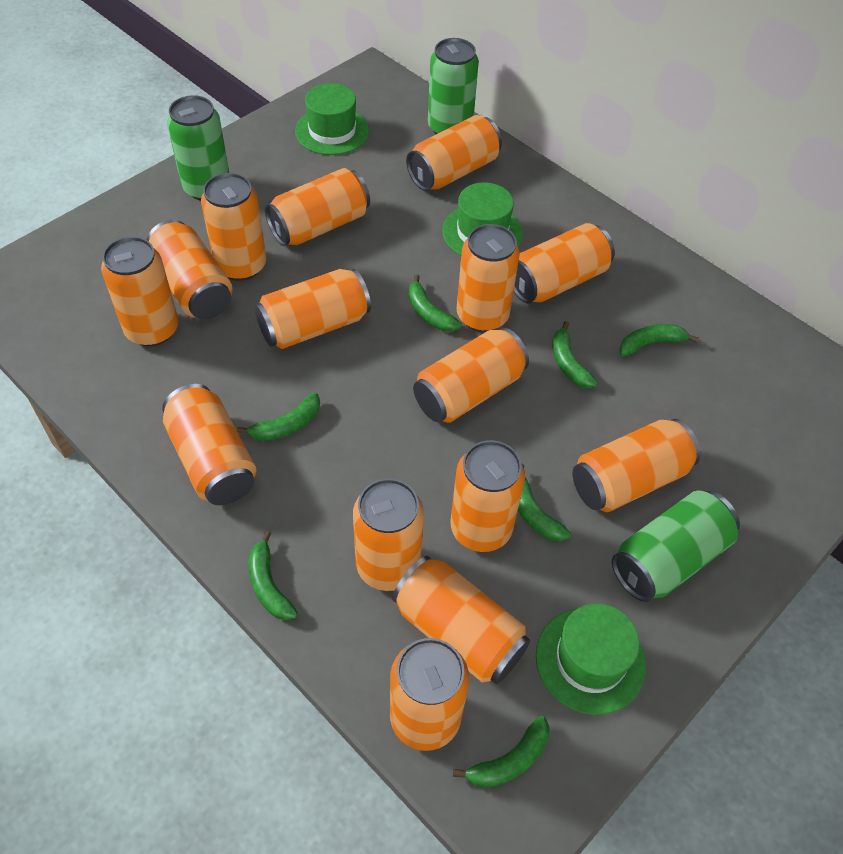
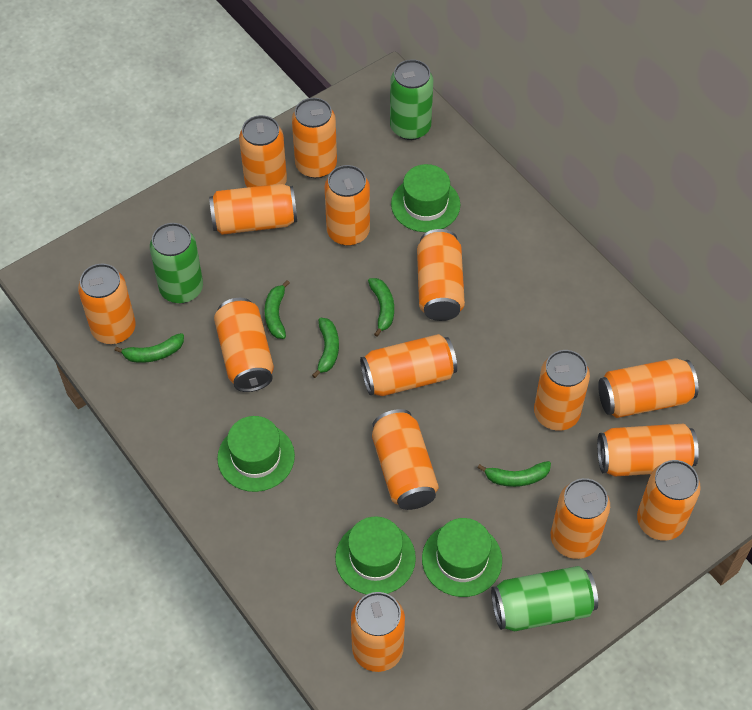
green banana: [237,393,320,441] [248,531,298,620] [408,274,462,332] [453,716,550,788] [518,464,571,541] [552,321,598,388] [619,324,699,356] = 7 -> [114,333,184,363] [264,280,290,339] [312,318,339,378] [368,278,394,337] [477,461,551,487] = 5
green hat: [295,83,369,155] [442,182,523,256] [536,604,646,715] = 3 -> [217,416,295,492] [335,516,416,595] [391,164,460,232] [422,518,502,597] = 4

